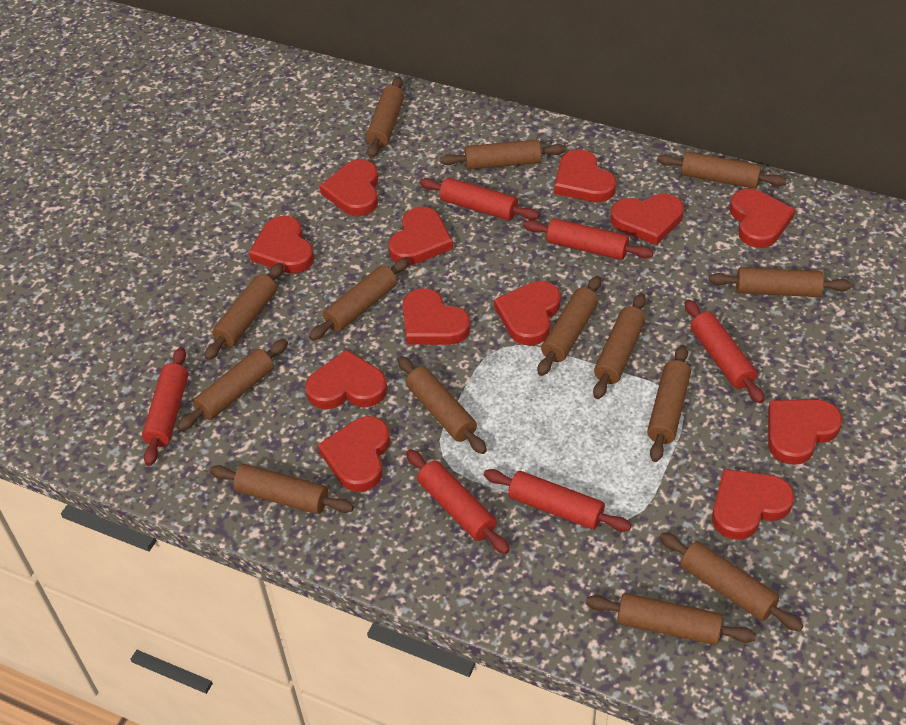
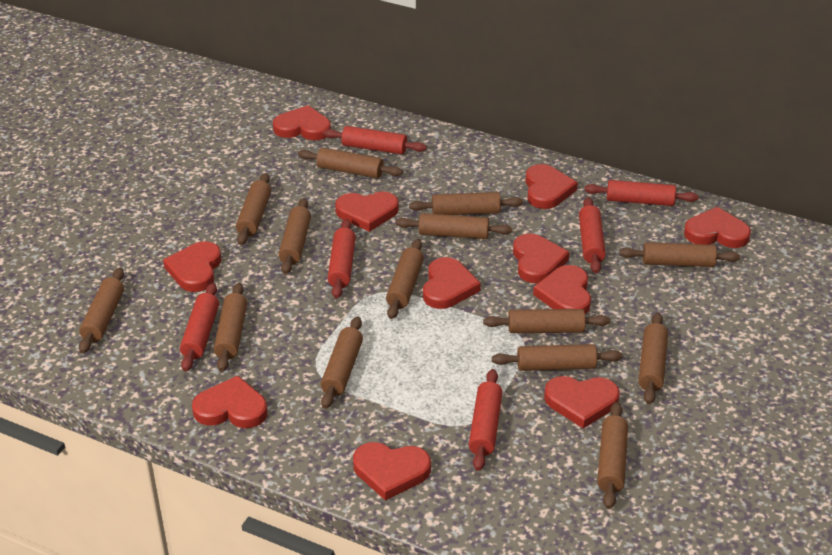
red heart: [249,216,314,274] [305,350,387,409] [318,416,390,492] [320,160,378,216] [388,207,453,265] [402,288,471,345] [494,281,561,346] [554,149,616,202] [611,194,684,245] [712,469,794,540] [730,189,795,248] [768,400,842,465] = 12 -> [163,241,221,292] [192,376,267,428] [273,105,331,140] [335,191,399,232] [353,442,431,500] [423,257,481,309] [513,233,569,283] [525,164,578,209] [533,265,591,315] [544,376,620,428] [684,207,751,248] = 11

